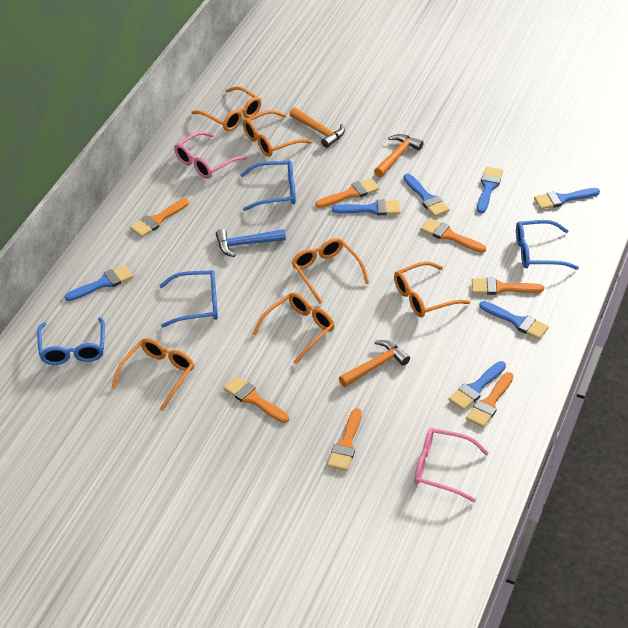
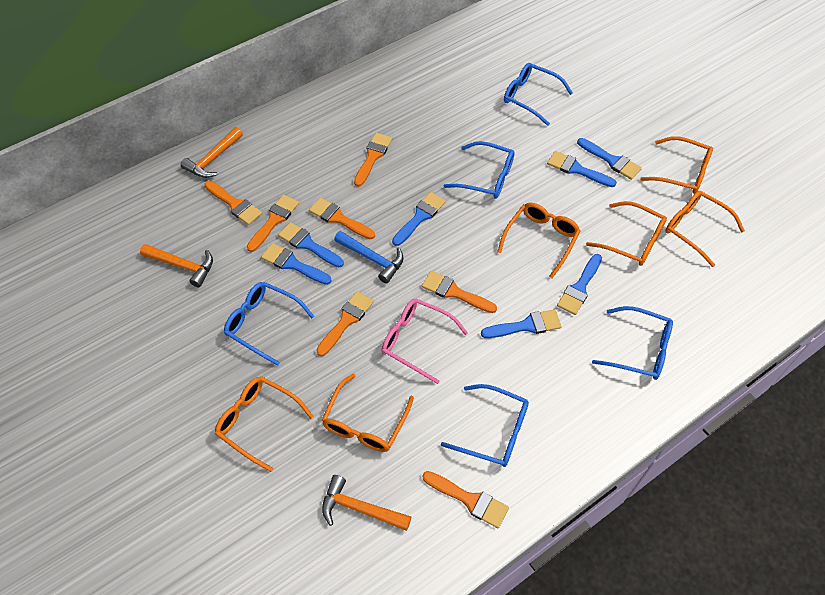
blue glasses: [37,317,105,365] [159,270,218,328] [240,161,296,211] [516,220,579,270] = 4 -> [224,282,314,366] [441,384,529,467] [443,141,515,199] [504,63,573,126] [592,306,673,380] = 5
pink glasses: [174,131,247,179] [414,428,489,502] = 2 -> [382,299,468,384] = 1

